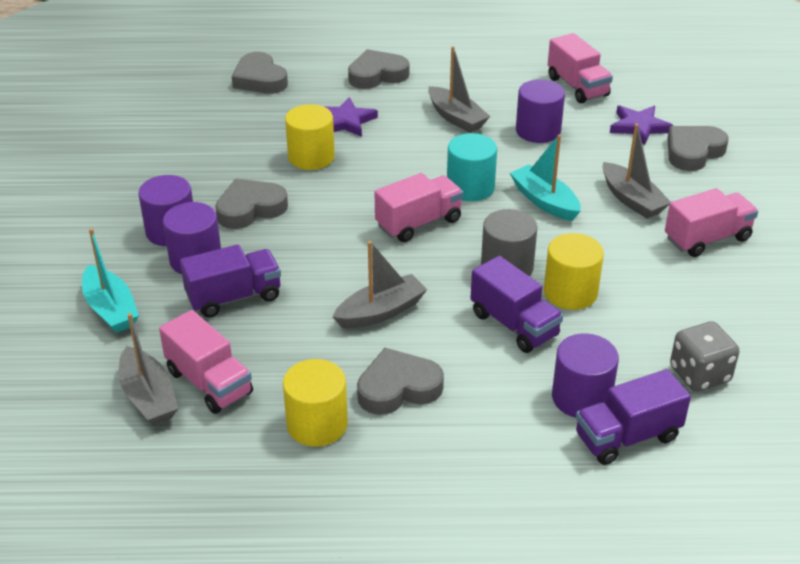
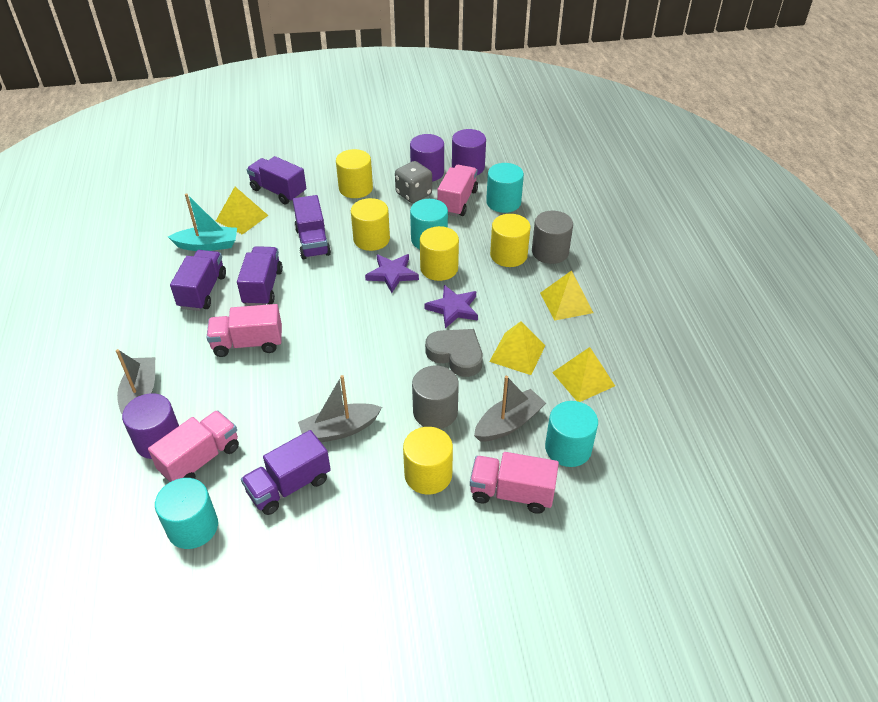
grey boat: [119,313,178,425] [333,241,427,328] [428,46,490,133] [603,124,671,219] = 4 -> [116,349,155,414] [298,375,382,443] [474,376,546,442] = 3
grey cylinder: [481,209,537,276] = 1 -> [412,366,459,429] [532,211,573,264] = 2
grey heart: [215,179,288,229] [232,52,288,94] [348,49,409,89] [357,348,444,415] [667,126,729,171] = 5 -> [425,329,483,377] = 1
purple cylinder: [138,175,193,246] [163,202,221,274] [516,80,565,143] [552,333,619,418] = 4 -> [122,393,179,459] [410,134,444,182] [452,129,486,175] = 3
purple truck: [180,244,281,318] [471,256,563,353] [576,369,691,465] = 3 -> [170,250,226,311] [237,246,283,306] [241,430,331,515] [247,156,306,205] [293,195,331,259] = 5
turquoise boat: [82,228,139,333] [510,135,581,221] = 2 -> [168,193,237,251] = 1
turquoise cylinder: [447,133,497,201] = 1 -> [155,478,218,549] [410,199,448,249] [486,163,524,213] [545,401,598,467] = 4
yellow cylinder: [283,359,348,447] [285,104,335,170] [544,233,604,310] = 3 -> [336,149,373,198] [351,198,390,251] [403,427,453,495] [420,226,459,281] [490,214,531,267] = 5
yellow pyramid: none = 0 -> [216,187,269,235] [489,321,546,375] [540,270,593,321] [552,347,615,402] = 4

